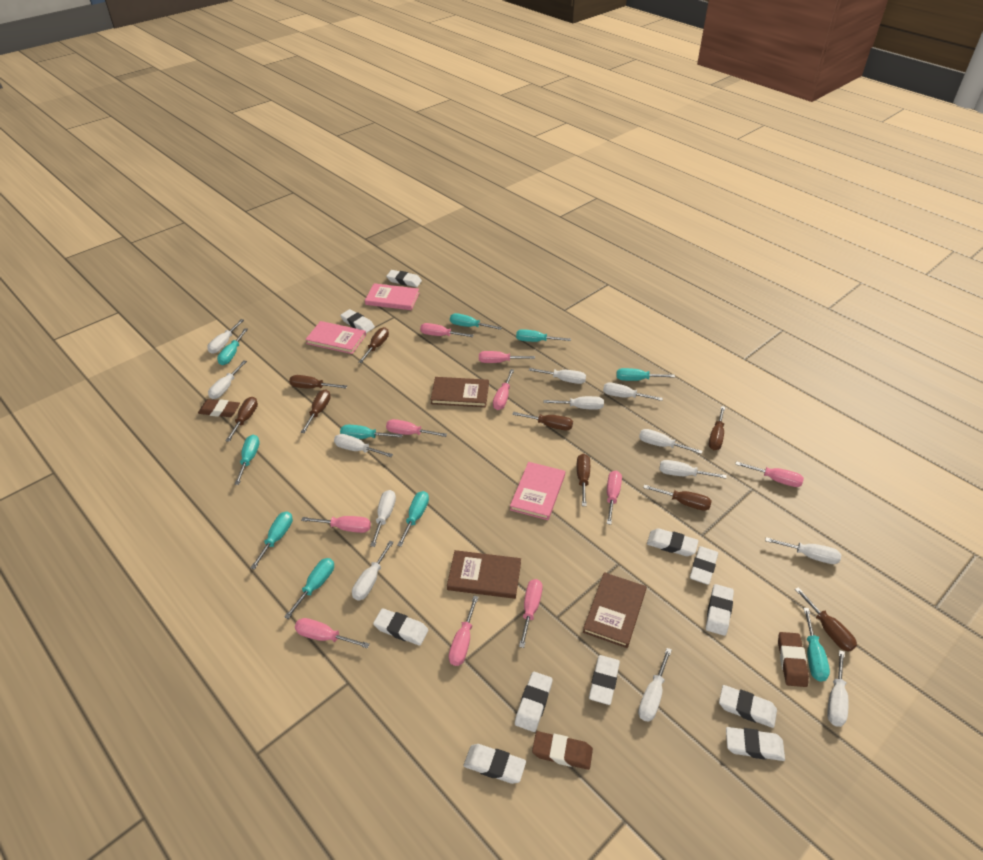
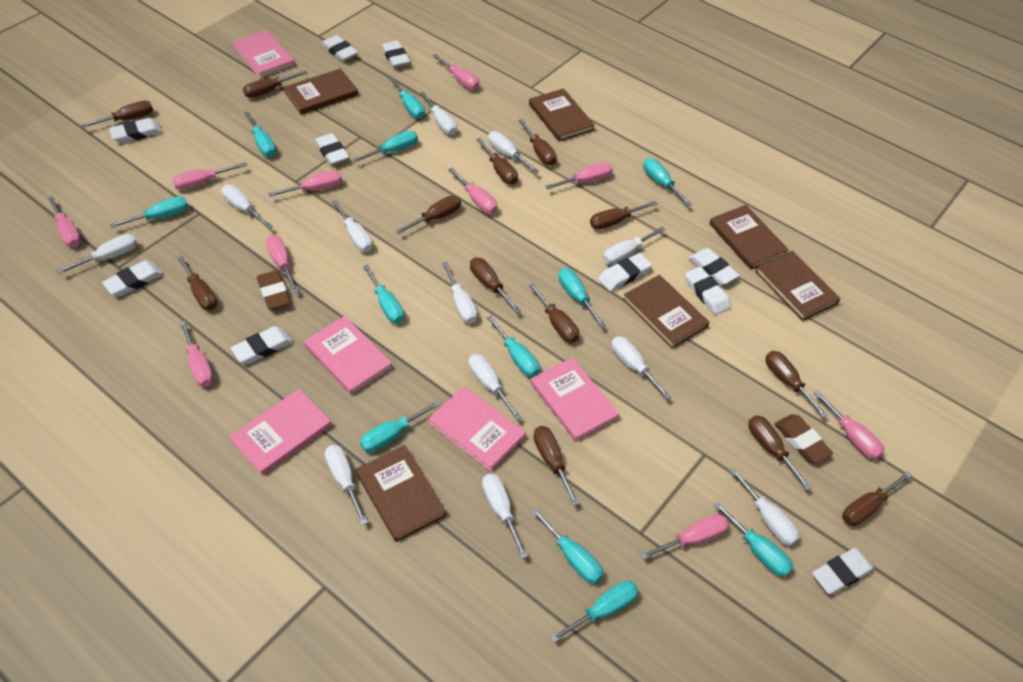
brown book: [431,377,489,407] [447,550,521,599] [583,572,647,648] = 3 -> [284,68,358,115] [356,445,446,542] [529,88,595,142] [623,275,709,348] [709,205,789,270] [755,251,841,321] = 6
brown eraser: [198,399,240,417] [532,731,593,770] [778,632,809,687] = 3 -> [257,270,290,310] [775,415,833,463] = 2
brown screwdriver: [226,397,258,442] [289,375,347,389] [301,389,331,433] [359,327,389,363] [512,412,573,430] [577,454,590,506] [643,485,712,511] [709,406,725,450] [795,587,857,652] = 9 -> [81,101,153,128] [176,255,217,311] [243,70,308,98] [396,195,461,234] [470,258,521,313] [476,138,518,185] [518,119,557,166] [528,283,579,343] [533,426,579,506] [590,201,658,230] [748,415,812,490] [766,351,828,418] [842,471,913,526] = 13
pink book: [305,321,366,354] [365,283,419,310] [510,462,565,520] = 3 -> [229,389,332,475] [232,30,295,79] [304,316,392,395] [428,387,526,472] [530,357,619,442] = 5
turquoise screwdriver: [217,328,248,365] [235,435,260,485] [251,511,293,569] [284,558,334,619] [340,425,403,439] [397,491,429,547] [450,313,502,330] [516,329,571,342] [616,368,675,381] [803,608,830,682] = 10 -> [109,196,188,228] [244,112,276,157] [353,131,418,162] [360,400,441,452] [363,264,404,323] [389,77,425,119] [487,316,540,377] [531,508,603,584] [550,581,639,643] [558,268,606,328] [643,158,692,206] [713,502,793,577] = 12
white eraser: [340,309,375,333] [373,608,428,646] [386,270,422,287] [464,744,526,784] [515,672,553,732] [589,655,620,705] [647,528,698,556] [690,546,718,585] [706,584,734,636] [719,685,777,728] [726,727,785,761] = 11 -> [102,260,163,297] [109,118,162,143] [231,326,293,364] [315,133,349,165] [321,35,358,62] [381,41,410,68] [598,253,652,291] [685,267,731,314] [688,248,740,285] [812,548,875,594] = 10
white screwdriver: [207,319,244,354] [208,360,247,399] [334,434,393,457] [352,541,394,600] [370,490,396,547] [529,368,586,384] [543,396,604,410] [603,382,663,401] [638,648,672,722] [639,429,702,454] [659,460,727,479] [765,537,841,564] [827,650,849,727] = 13 -> [57,234,137,274] [221,185,273,229] [325,445,368,525] [332,200,373,252] [420,92,457,135] [442,262,477,324] [469,354,522,420] [482,474,528,559] [488,131,539,174] [603,226,666,265] [611,336,671,399] [730,468,800,546] = 12

